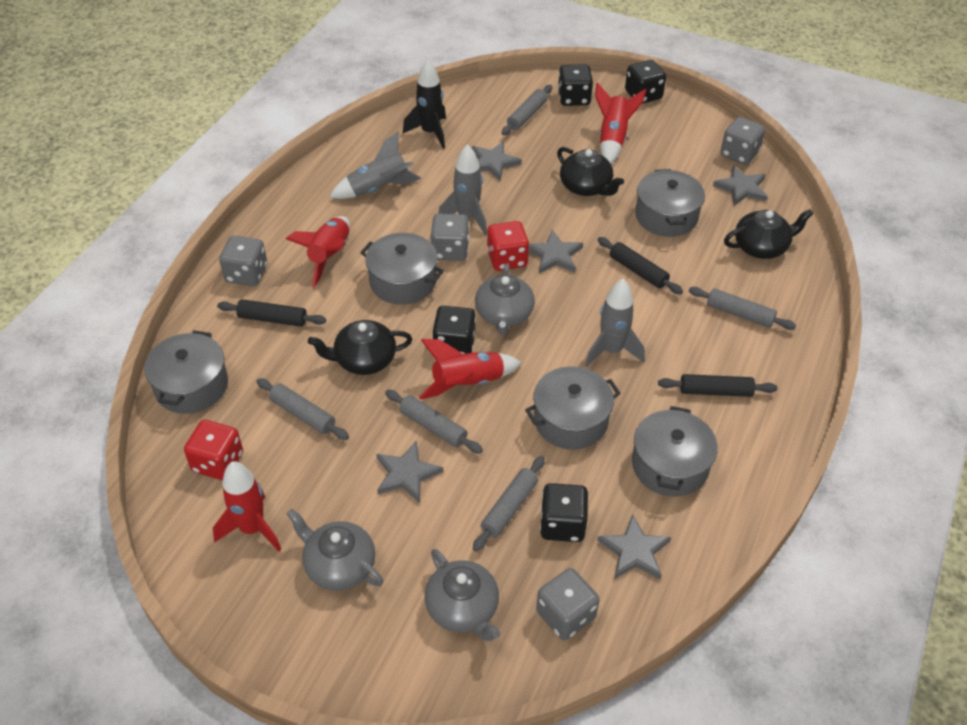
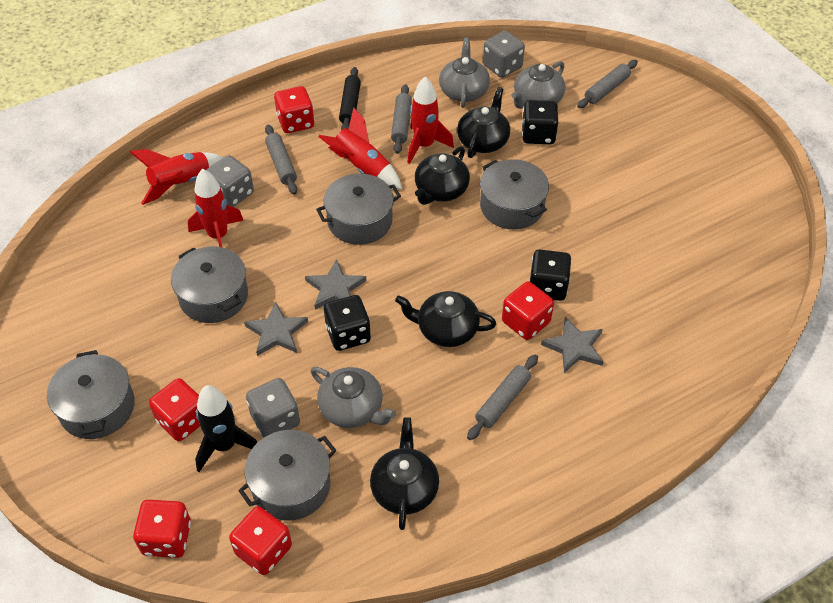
black dice: [432,306,476,354] [540,483,589,542] [558,64,593,106] [625,60,666,104] = 4 -> [324,295,371,351] [522,100,558,144] [530,250,572,301] = 3
black rolling pin: [217,299,326,327] [597,237,683,294] [658,374,777,397] = 3 -> [339,67,361,130] = 1
black teapot: [308,320,412,375] [557,147,624,196] [724,209,813,259] = 3 -> [370,417,439,530] [395,291,496,347] [415,146,470,205] [457,87,510,158] = 4
grey dice: [219,236,267,286] [431,213,469,261] [536,568,600,640] [720,117,766,165] = 4 -> [207,155,254,207] [246,378,300,438] [483,31,525,78] = 3
grey rocket: [329,131,421,199] [438,144,487,235] [585,279,645,367] = 3 -> none = 0
grey rolling pin: [256,378,349,440] [385,390,483,454] [473,456,545,552] [502,85,552,135] [689,287,796,330] = 5 -> [265,125,297,195] [391,84,412,154] [467,354,538,440] [577,60,638,108] = 4
grey star: [376,441,443,503] [472,142,522,181] [528,230,583,274] [597,514,671,580] [713,165,768,206] = 5 -> [244,302,308,356] [305,259,366,309] [541,317,604,373] = 3
red dice: [184,420,243,480] [487,221,529,271] = 2 -> [133,500,191,558] [149,378,200,441] [229,506,292,575] [274,86,314,133] [502,281,554,340] = 5

